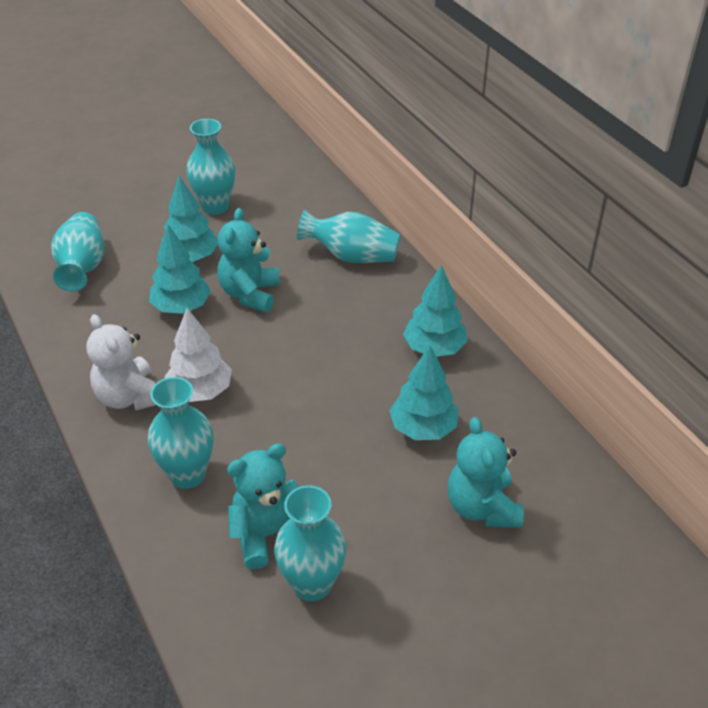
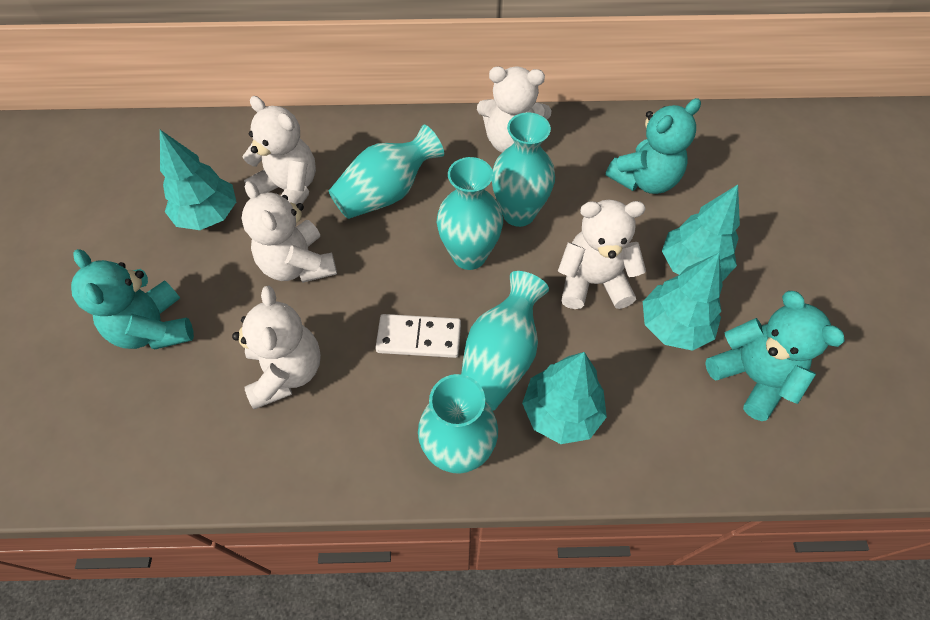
white domino: none = 0 -> [375,314,461,358] = 1
white teddy bear: [86,314,156,411] = 1 -> [232,286,321,409] [242,96,316,205] [242,181,337,283] [477,66,551,153] [558,200,646,309] = 5
white tree: [164,308,232,402] = 1 -> none = 0

